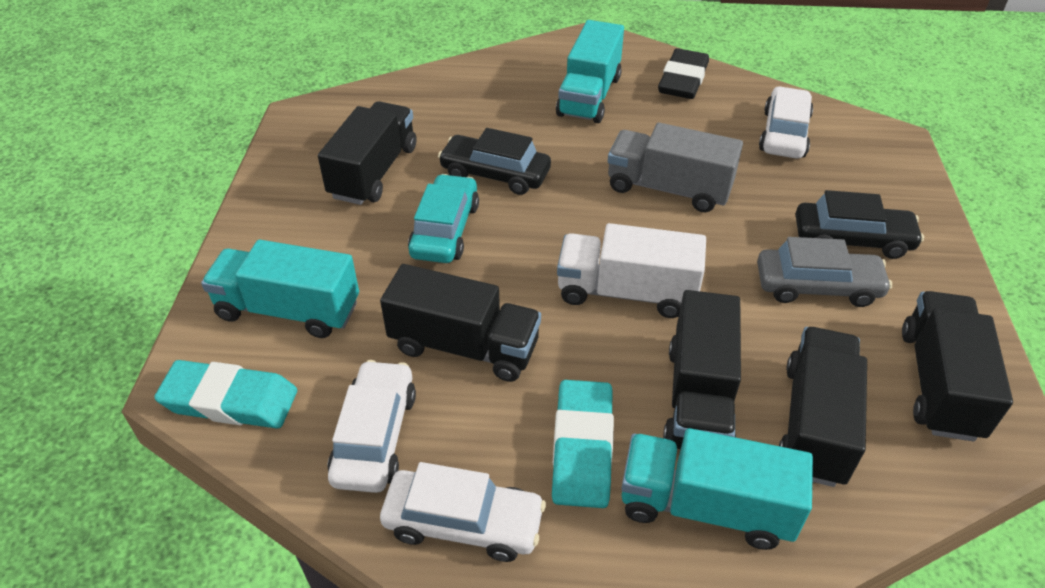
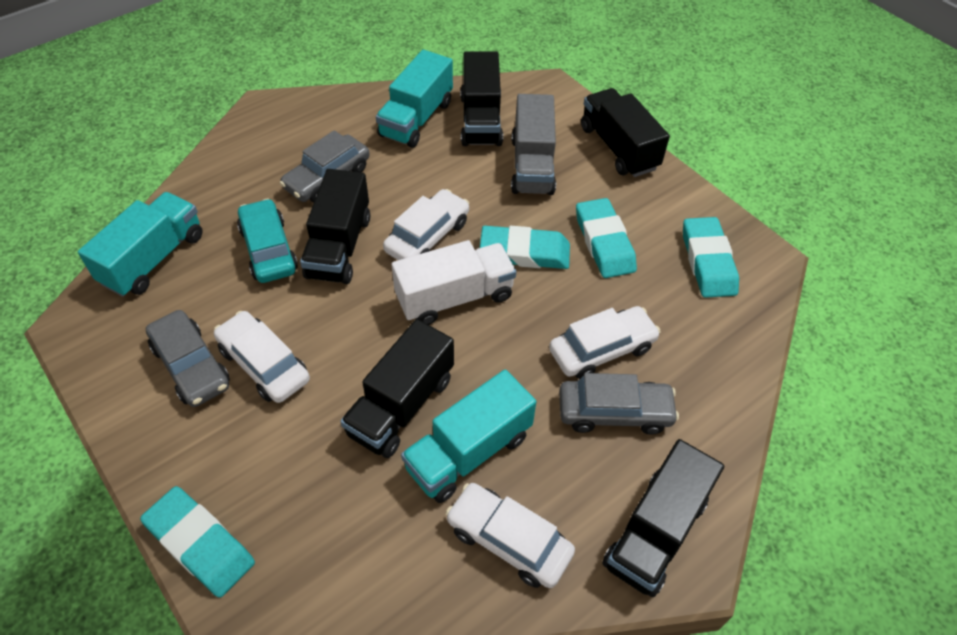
black car: [438,128,551,195] [796,190,924,259] = 2 -> none = 0
black eraser: [658,48,709,99] = 1 -> none = 0
grey car: [757,237,892,307] = 1 -> [146,310,230,407] [280,130,370,203] [559,373,679,435] = 3
turquoise eraser: [154,360,297,429] [552,380,614,508] = 2 -> [140,486,255,598] [480,226,570,269] [576,198,637,278] [683,217,739,298] = 4
white car: [327,360,416,493] [380,462,546,562] [759,86,813,158] = 3 -> [214,311,310,403] [383,189,469,260] [446,483,575,588] [549,306,661,379] = 4

